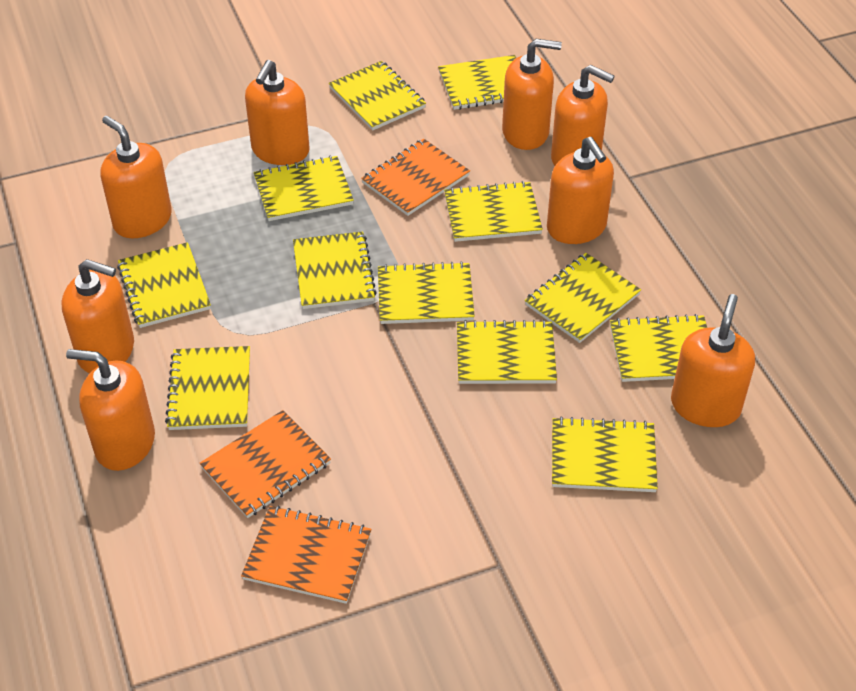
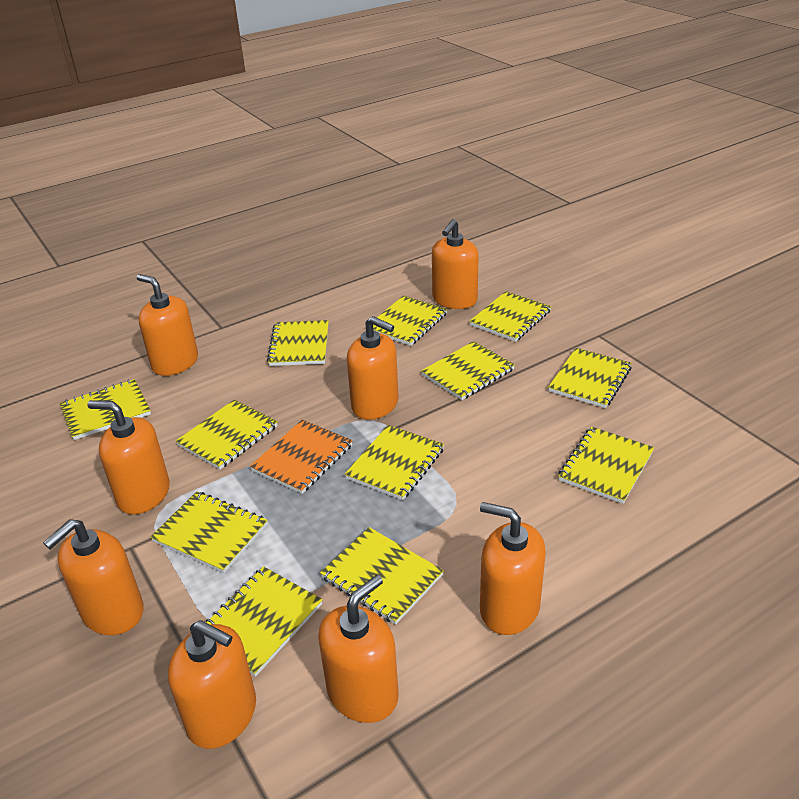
orange notebook: [200,410,331,518] [241,506,371,604] [361,139,470,216] = 3 -> [250,420,353,494] = 1

